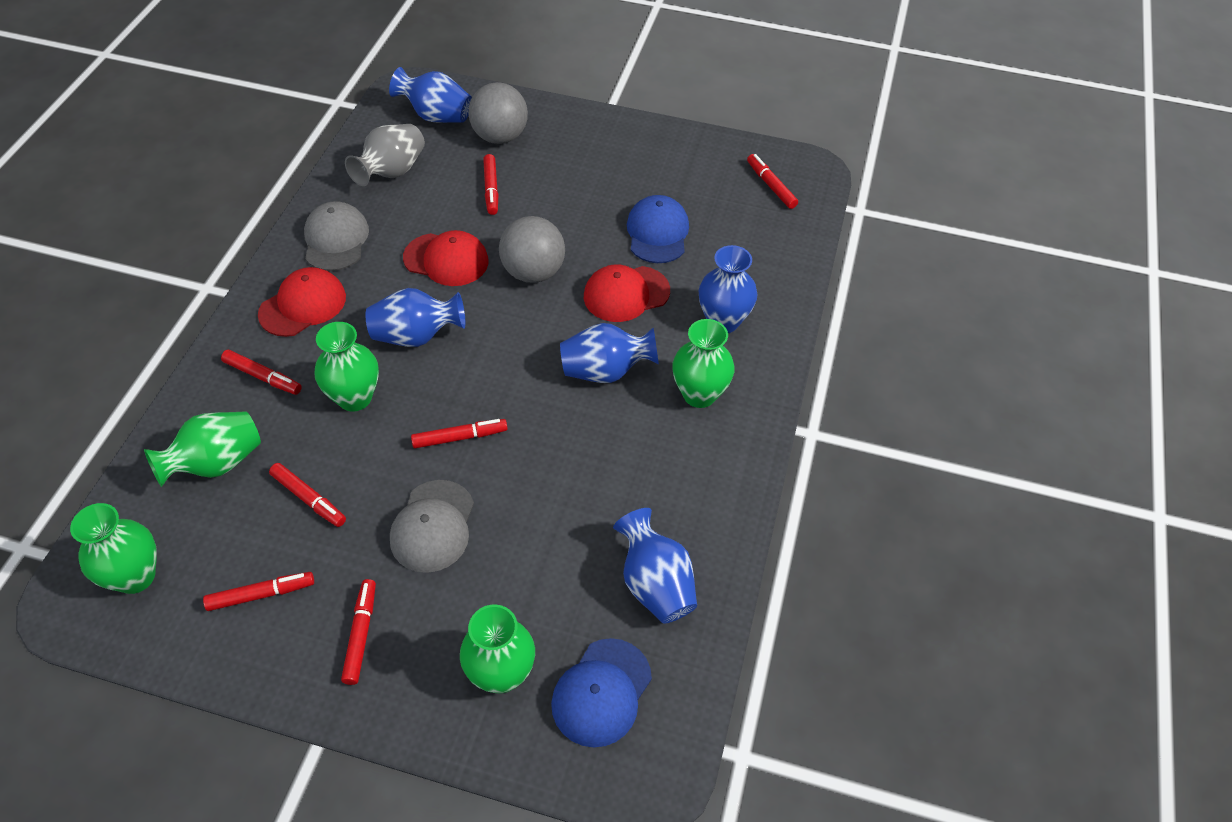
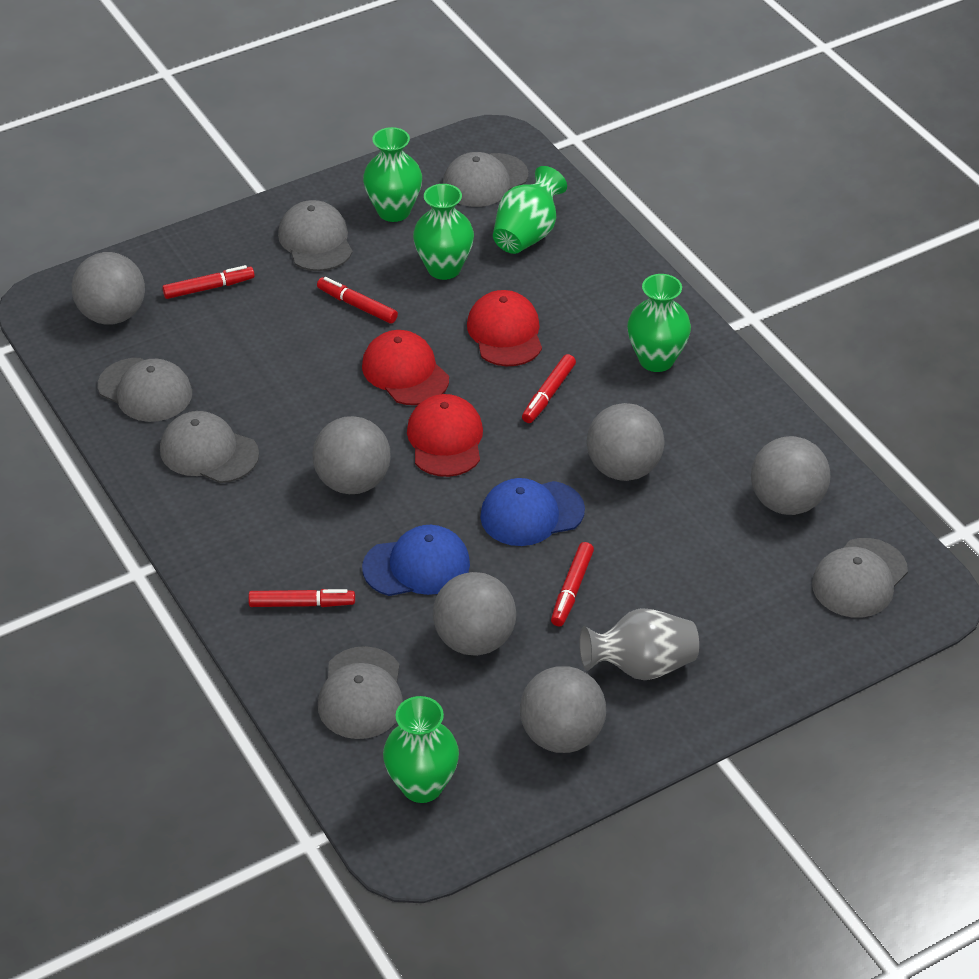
blue vase: [365,288,465,347] [389,67,472,123] [560,323,659,383] [613,508,697,624] [699,245,757,333] = 5 -> none = 0
grey ball: [468,82,528,144] [499,216,565,283] = 2 -> [72,252,145,325] [312,416,391,494] [433,572,516,656] [520,666,606,753] [587,403,664,481] [751,436,830,515] = 6
grey cap: [304,201,369,271] [390,480,474,573] = 2 -> [97,358,192,422] [160,411,259,483] [278,200,353,271] [318,646,403,739] [443,152,528,207] [812,538,908,618] = 6
red marker: [203,572,314,611] [221,350,302,395] [269,463,346,527] [341,579,376,685] [411,419,508,448] [483,154,499,215] [747,154,798,209] = 7 -> [162,265,255,299] [248,589,355,607] [317,277,398,324] [522,354,576,423] [551,542,594,626] = 5

